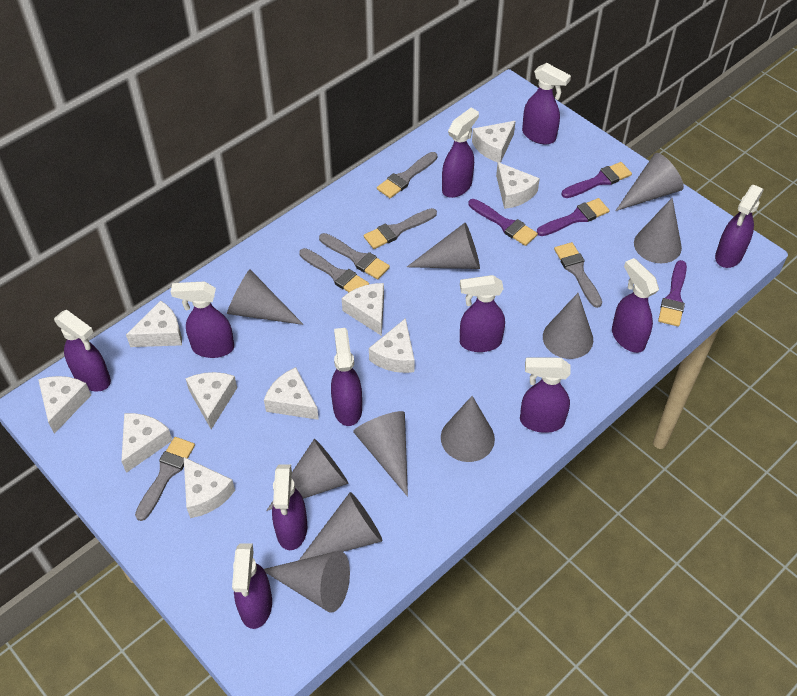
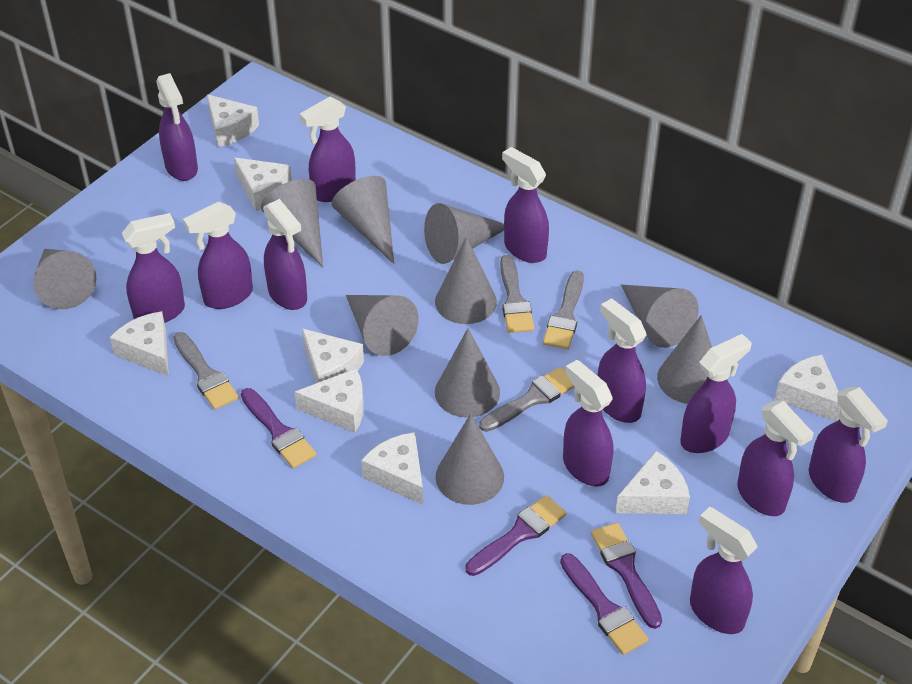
grey brush: [135,437,195,521] [299,248,369,292] [319,233,390,279] [364,208,437,249] [377,152,437,198] [554,242,602,308] = 6 -> [173,332,239,410] [479,367,575,432] [500,255,534,333] [543,270,584,349] = 4
purple spray bottle: [54,310,111,391] [171,281,234,358] [232,543,272,629] [272,464,307,550] [331,328,362,426] [442,108,479,198] [460,275,505,352] [520,357,571,433] [522,63,571,144] [612,258,659,353] [715,185,764,268] = 11 -> [122,213,185,323] [156,73,198,181] [183,202,253,309] [263,199,307,310] [299,97,356,202] [502,147,549,263] [563,360,613,487] [597,298,646,423] [680,334,752,453] [690,507,758,634] [737,401,814,516] [809,387,888,503] = 12
white cheese: [38,376,91,434] [121,413,172,473] [126,301,182,347] [184,457,235,518] [185,372,237,429] [264,367,319,420] [342,283,384,336] [369,318,415,373] [472,121,516,163] [496,162,540,209] = 10 -> [110,311,169,377] [207,94,259,147] [234,158,292,211] [295,369,364,433] [302,329,364,383] [361,432,423,505] [615,451,690,514] [775,355,841,421] = 8

